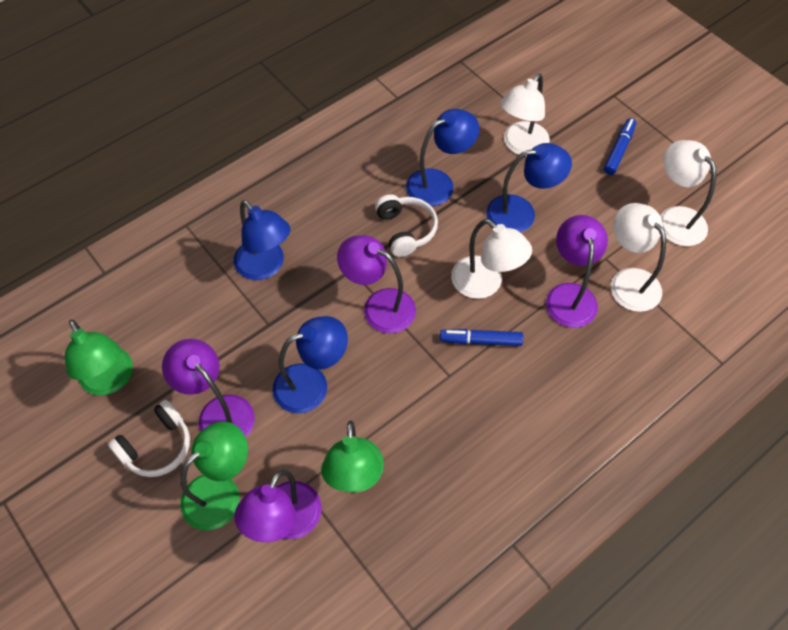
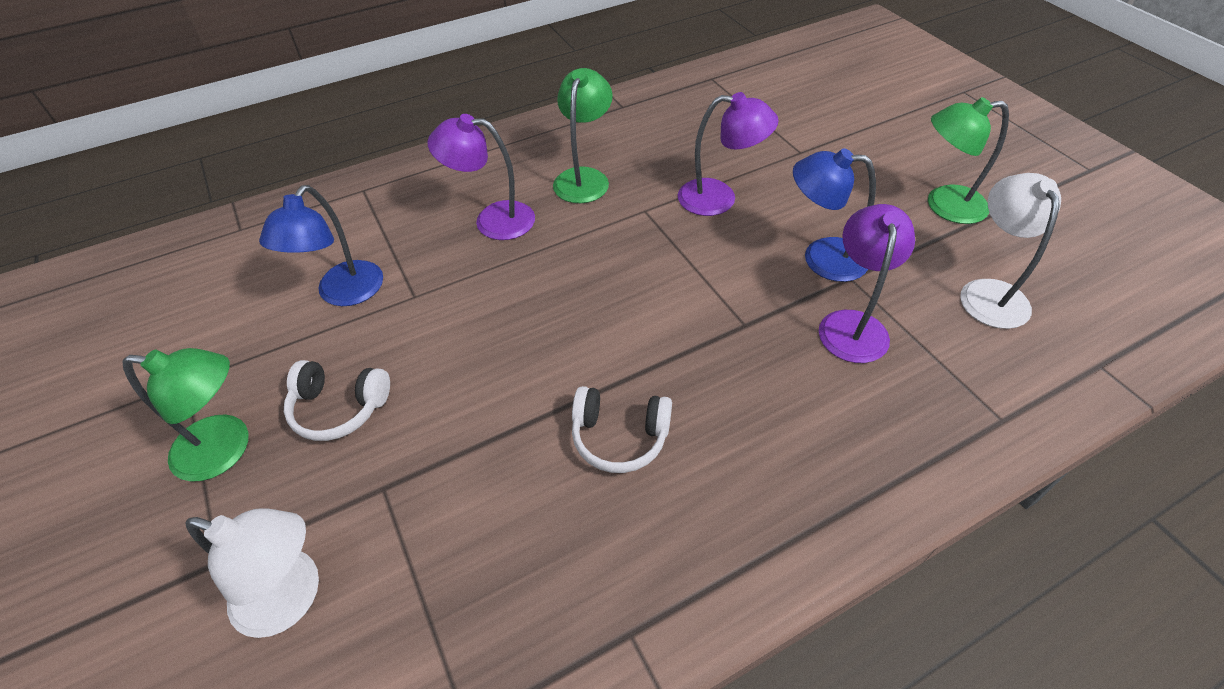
blue lamp: [234,200,290,280] [273,316,348,413] [406,109,479,206] [486,143,572,233] = 4 -> [259,185,383,306] [793,148,876,282] = 2
blue marker: [440,329,523,346] [604,118,636,175] = 2 -> none = 0
purple lamp: [162,339,255,437] [234,470,322,542] [337,235,416,333] [546,215,608,328] = 4 -> [427,114,535,240] [678,92,779,216] [819,204,915,363] = 3
white lamp: [451,219,532,299] [500,73,550,157] [611,203,666,312] [660,140,716,246] = 4 -> [186,508,319,638] [960,173,1061,329] = 2

